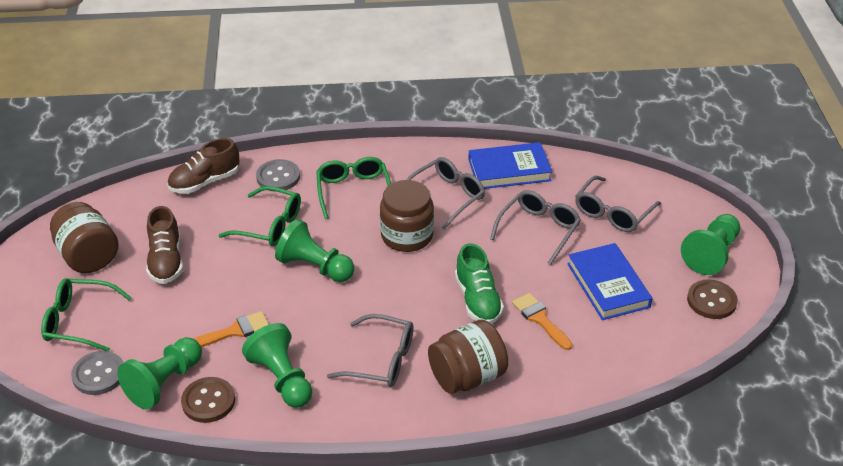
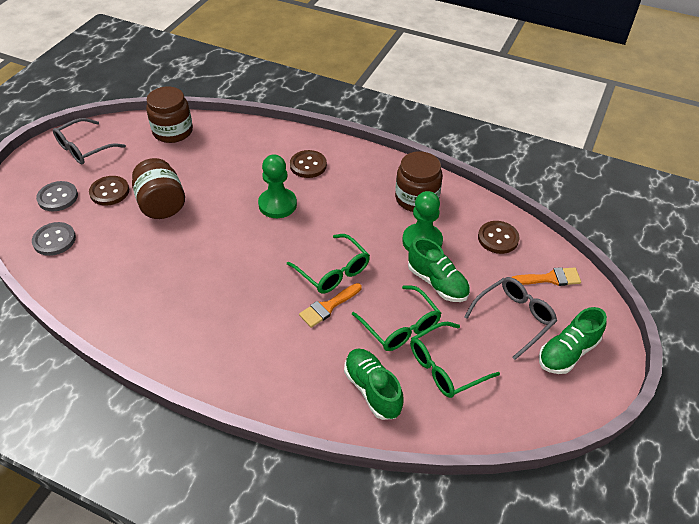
blue book: [468,142,552,189] [567,243,652,320] = 2 -> none = 0
brown button: [181,377,235,423] [687,279,738,319] = 2 -> [89,176,129,206] [290,150,327,178] [478,221,519,254] = 3
brown shoe: [146,206,183,284] [167,138,239,194] = 2 -> none = 0
green pawn: [117,337,202,410] [242,323,312,408] [275,219,354,282] [681,214,740,275] = 4 -> [258,154,297,218] [402,191,443,252] = 2
green shoe: [455,243,504,324] = 1 -> [344,349,403,420] [408,238,470,302] [539,307,607,374] = 3
grey glasses: [327,314,414,387] [406,157,485,230] [490,190,581,265] [575,176,661,232] = 4 -> [53,118,126,164] [464,277,557,360] = 2

